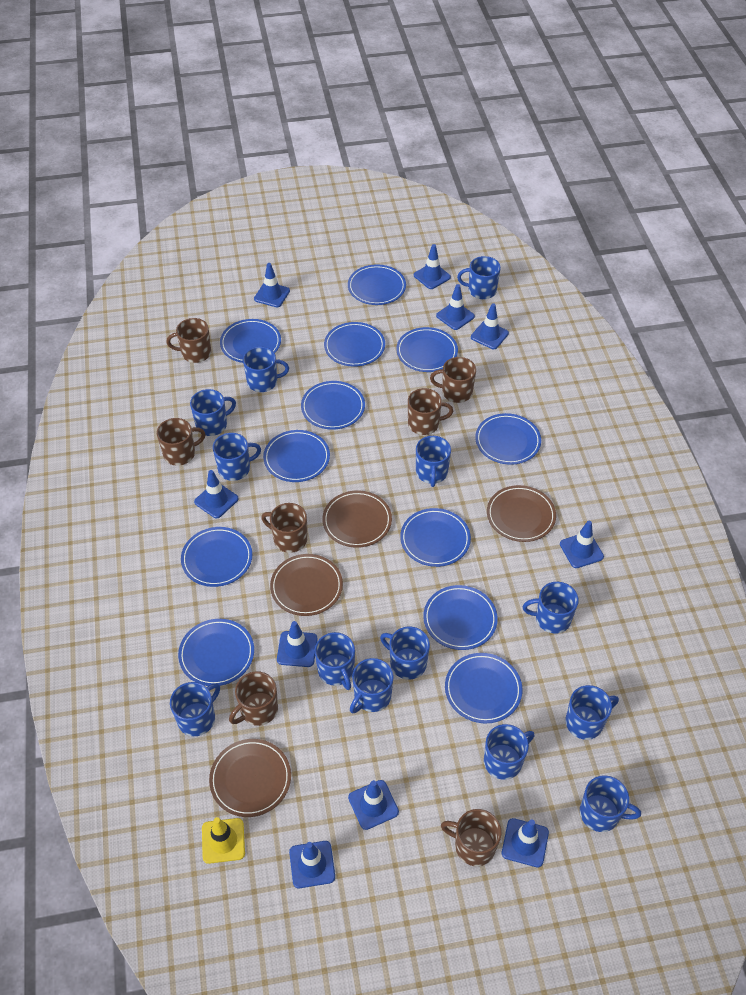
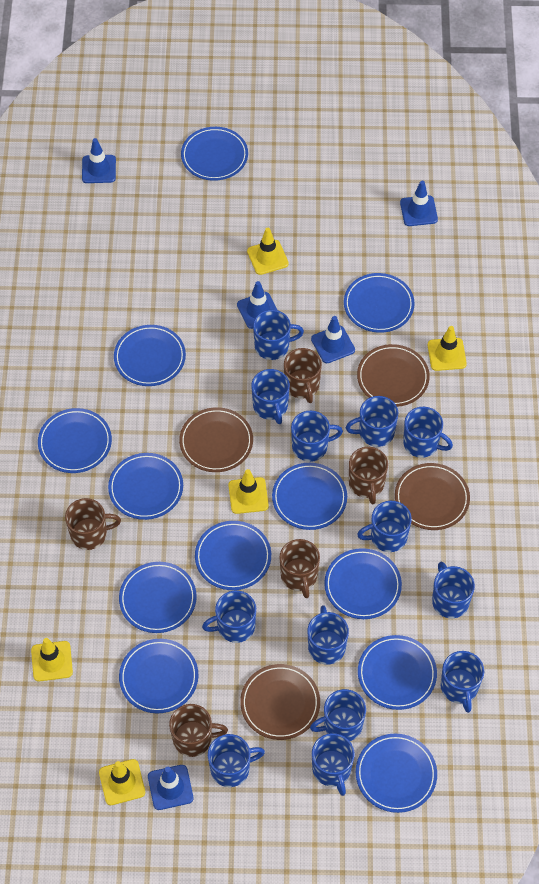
blue traffic cone: [194,470,239,518] [254,263,290,307] [277,621,317,667] [289,841,335,888] [348,780,399,830] [414,244,451,289] [436,284,475,330] [471,303,509,349] [502,818,549,868] [560,521,604,568] = 10 -> [82,138,116,183] [148,765,193,810] [237,281,277,329] [311,316,355,363] [400,181,438,226] = 5
brown mug: [157,418,205,466] [166,318,211,363] [229,671,278,726] [261,503,308,553] [408,388,453,435] [430,357,476,403] [441,809,501,866] = 7 -> [65,498,121,550] [169,704,228,757] [280,539,320,598] [284,348,322,403] [349,447,388,504] = 5
yellow traffic cone: [202,817,245,864] = 1 -> [31,638,73,682] [99,759,145,805] [228,469,269,514] [247,228,289,275] [428,326,467,371] = 5

